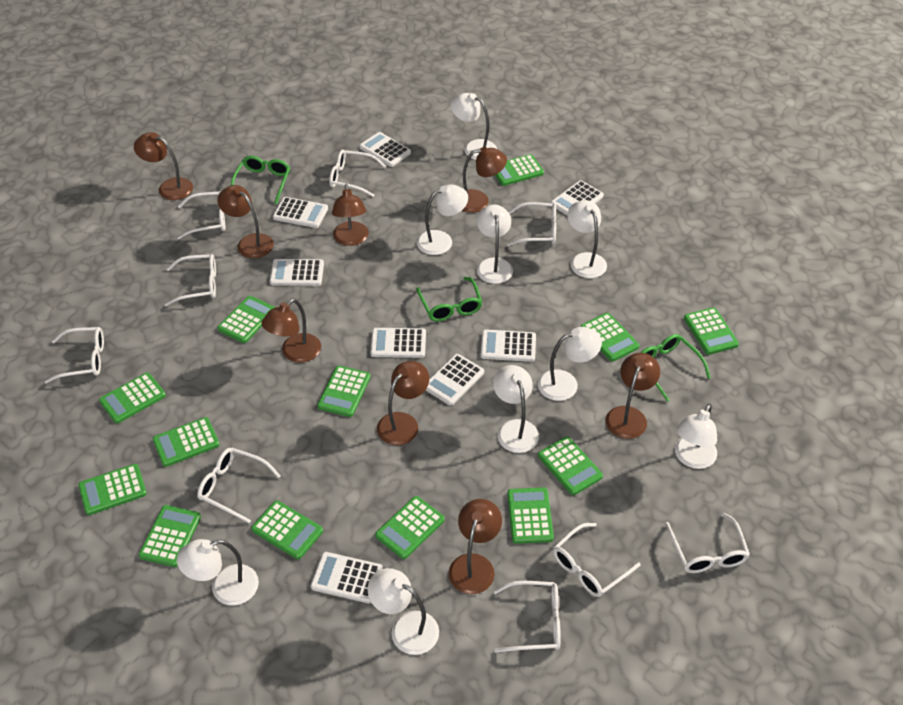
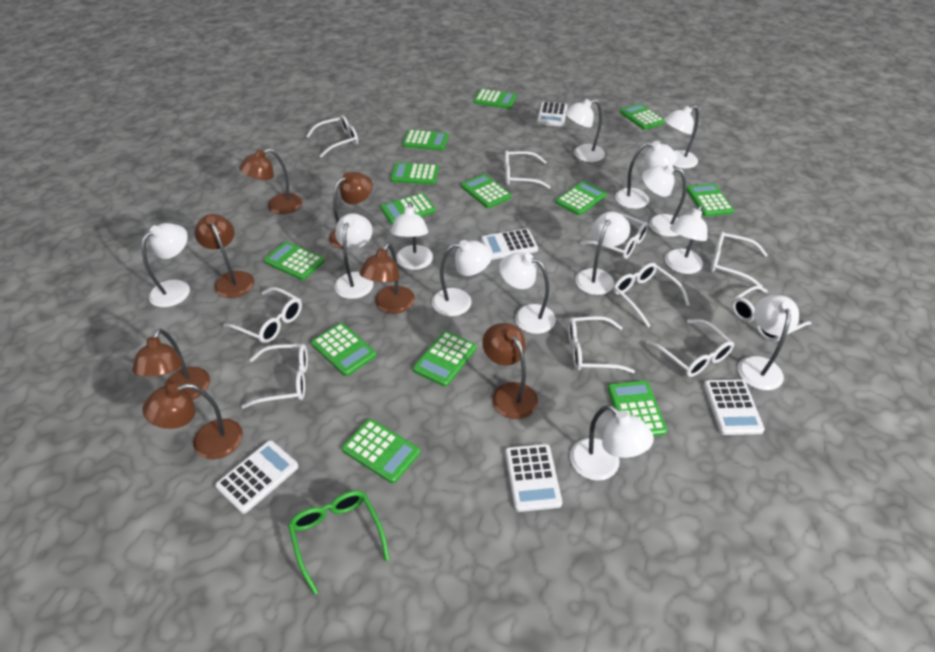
brown lamp: [134,132,193,200] [218,185,274,258] [261,299,321,363] [332,184,369,246] [377,361,429,445] [449,499,502,594] [462,147,507,213] [606,353,660,439] = 8 -> [132,329,210,400] [142,384,243,459] [194,214,254,298] [239,148,302,214] [329,172,373,249] [359,243,415,314] [482,323,538,419] = 7
green glasses: [231,156,290,204] [416,277,483,322] [640,334,711,402] = 3 -> [288,490,390,595] = 1
white calculator: [270,259,324,286] [273,197,328,228] [311,552,383,603] [359,132,411,167] [370,328,426,358] [425,354,484,405] [481,329,536,362] [551,180,604,215] = 8 -> [215,440,299,514] [481,229,538,260] [505,444,562,512] [537,102,568,127] [703,379,765,435] = 5
white glasses: [44,327,104,383] [165,254,216,306] [177,191,225,240] [197,448,281,523] [329,150,386,197] [493,581,561,653] [507,202,556,246] [553,523,641,597] [665,513,750,573] = 9 -> [223,287,302,343] [241,344,308,409] [306,115,358,158] [504,150,550,189] [568,316,635,373] [580,213,649,259] [613,263,690,327] [646,319,734,377] [710,231,768,287] [732,286,812,342] = 10
white lamp: [177,539,259,605] [368,568,439,655] [417,184,468,255] [451,93,497,160] [477,204,513,284] [493,365,539,453] [538,327,602,401] [567,200,607,278] [675,404,717,469] = 9 -> [142,223,190,307] [334,213,374,299] [391,202,433,270] [432,240,492,316] [499,252,556,334] [565,99,605,162] [570,405,654,481] [575,212,630,295] [615,141,678,209] [642,164,686,237] [664,106,699,169] [665,205,707,274] [738,295,799,390] = 13

